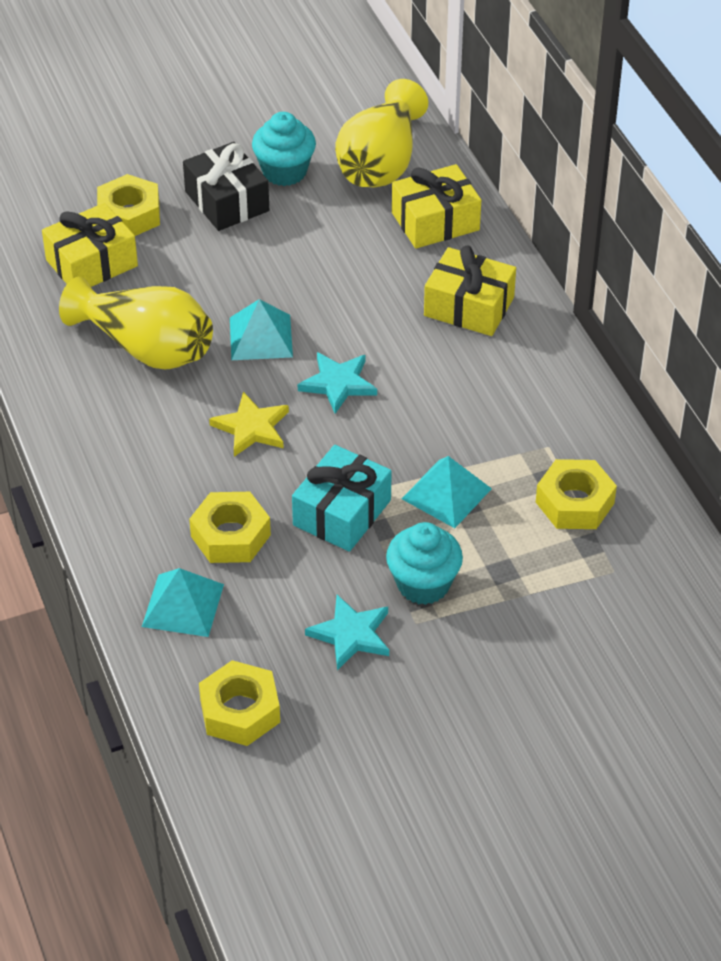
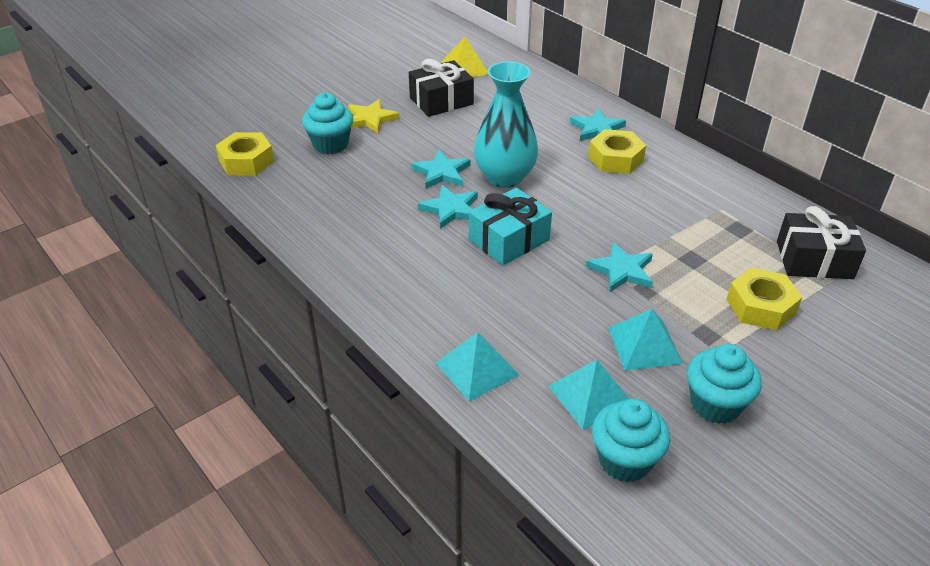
black gift: [183,142,269,231] = 1 -> [409,59,474,117] [777,206,866,279] = 2
turquoise cupcake: [252,112,316,186] [386,522,463,605] = 2 -> [302,93,353,154] [592,398,670,482] [687,344,762,424] = 3
turquoise star: [298,352,377,414] [305,595,389,670] = 2 -> [411,150,471,189] [418,185,478,229] [570,108,626,141] [586,242,653,292] = 4
turquoise vase: none = 0 -> [474,61,538,188] = 1
yellow gift: [42,203,138,287] [392,164,481,249] [424,245,516,336] = 3 -> none = 0
yellow nut: [97,174,160,236] [189,492,271,563] [199,660,280,746] [536,459,617,529] = 4 -> [216,132,274,175] [588,129,646,174] [726,268,802,330] = 3
yellow pyramid: none = 0 -> [441,37,489,77] = 1
yellow vase: [59,277,213,369] [335,79,428,187] = 2 -> none = 0

